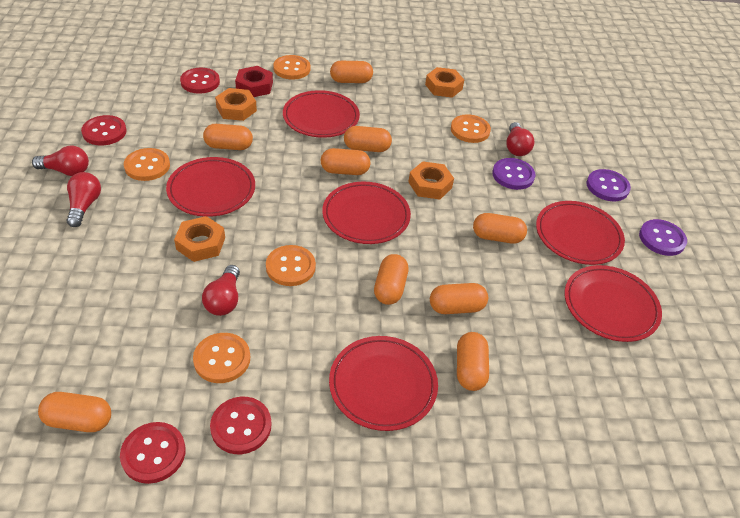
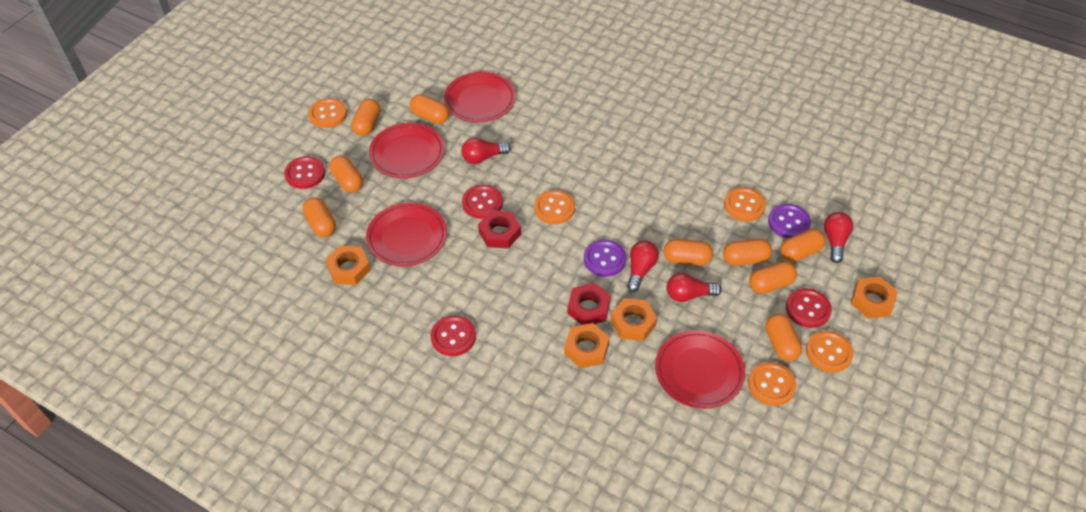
purple button: [492,158,536,190] [587,169,631,201] [639,219,687,256] = 3 -> [584,240,626,277] [768,204,811,238] = 2
red nut: [235,66,273,97] = 1 -> [478,210,521,248] [567,283,611,325] = 2
red plate: [166,157,255,217] [283,90,360,138] [322,182,411,244] [329,336,438,431] [536,201,625,265] [564,265,662,342] = 6 -> [366,203,447,266] [369,123,444,178] [444,72,516,122] [655,330,745,409] = 4

